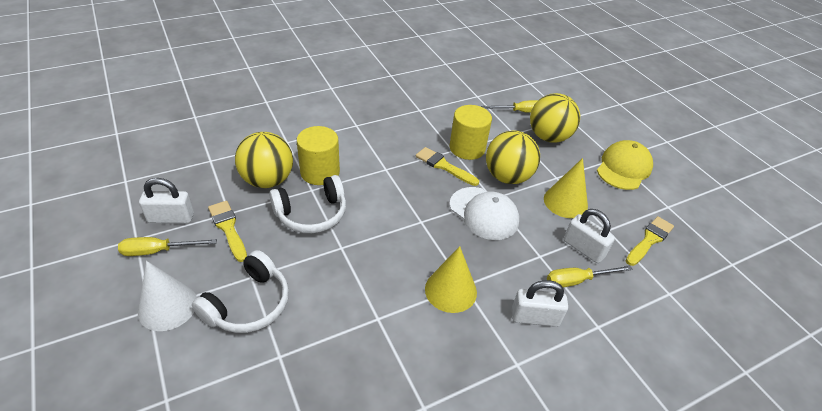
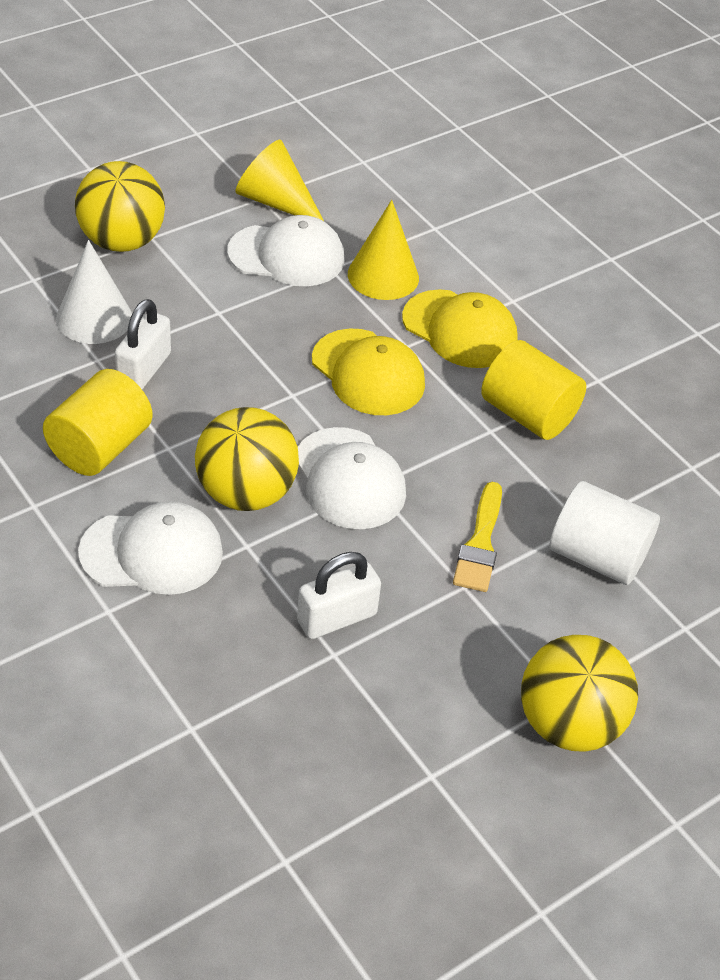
white cap: [450,187,519,240] = 1 -> [78,501,223,595] [227,215,345,286] [298,427,406,529] = 3
white cylinder: none = 0 -> [549,481,660,585] = 1
white headphones: [192,250,289,333] [269,175,346,233] = 2 -> none = 0
white padlock: [139,178,194,223] [512,280,568,327] [564,209,615,263] = 3 -> [115,299,171,390] [297,552,381,639] = 2
yellow brush: [208,201,247,262] [416,147,479,186] [626,216,674,266] = 3 -> [453,482,502,592] = 1
yellow cap: [597,140,653,190] = 1 -> [312,328,425,415] [402,289,518,368] = 2
yellow screwdriver: [118,237,217,256] [481,100,538,113] [547,265,633,287] = 3 -> none = 0

